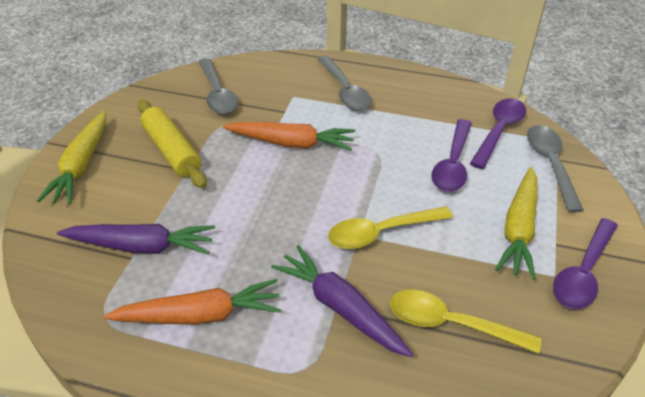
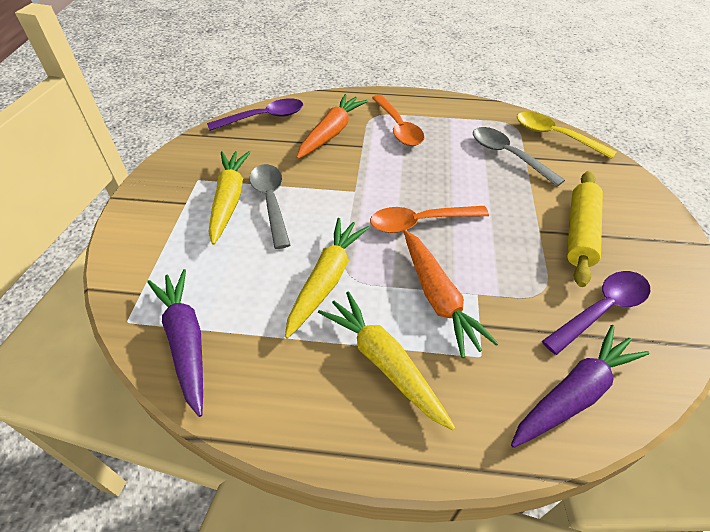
grey spoon: [198,58,238,114] [318,56,372,110] [527,125,584,213] = 3 -> [250,164,290,249] [473,127,565,187] = 2
orange spoon: none = 0 -> [370,206,489,233] [372,95,425,146] = 2
purple spoon: [431,119,472,192] [470,98,526,169] [553,218,618,309] = 3 -> [207,98,303,131] [542,271,650,355] = 2
yellow carrot: [37,111,106,205] [495,167,537,280] = 2 -> [209,151,251,245] [285,218,369,338] [318,291,455,430] = 3
yellow spoon: [328,206,453,249] [390,290,541,354] = 2 -> [517,112,617,159] = 1

